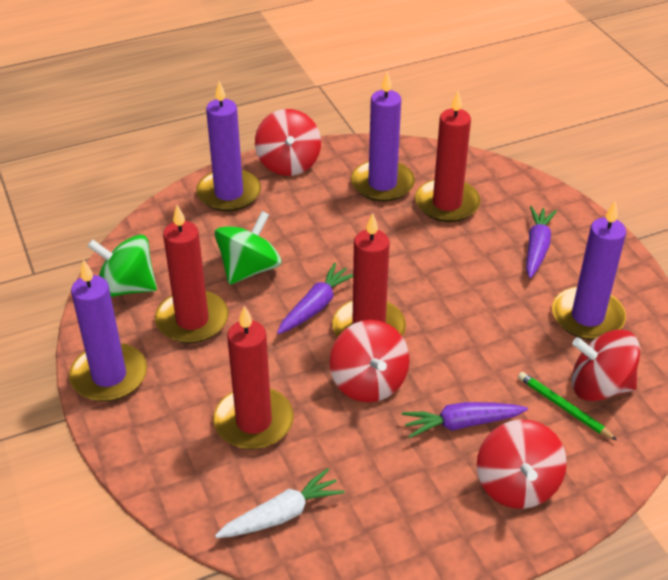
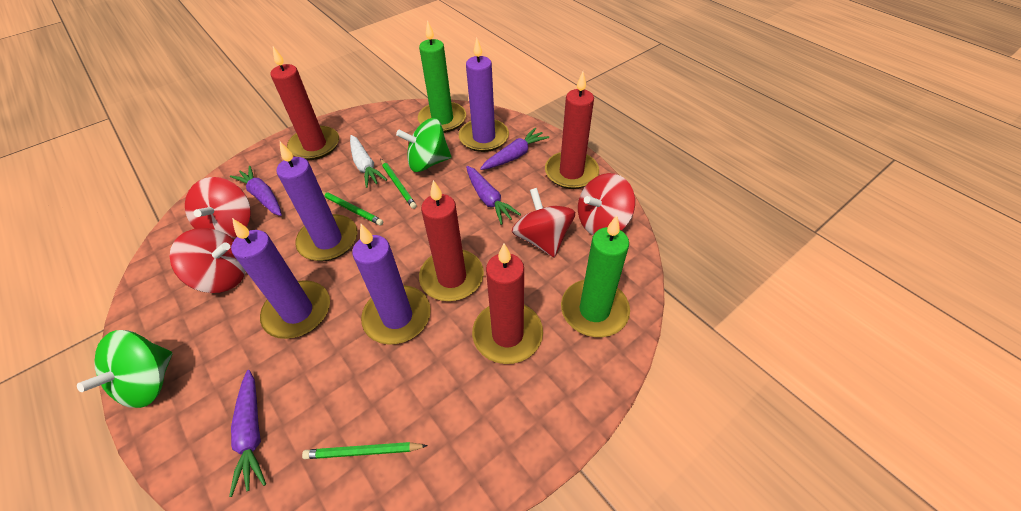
green candle: none = 0 -> [418,20,466,133] [561,215,630,337] = 2
green pencil: [518,372,617,440] = 1 -> [302,442,428,459] [322,191,383,225] [381,159,417,209] = 3
purple carrot: [277,263,353,334] [402,402,528,438] [526,206,557,278] = 3 -> [229,370,266,497] [230,166,282,216] [466,166,521,225] [480,128,549,170] = 4

